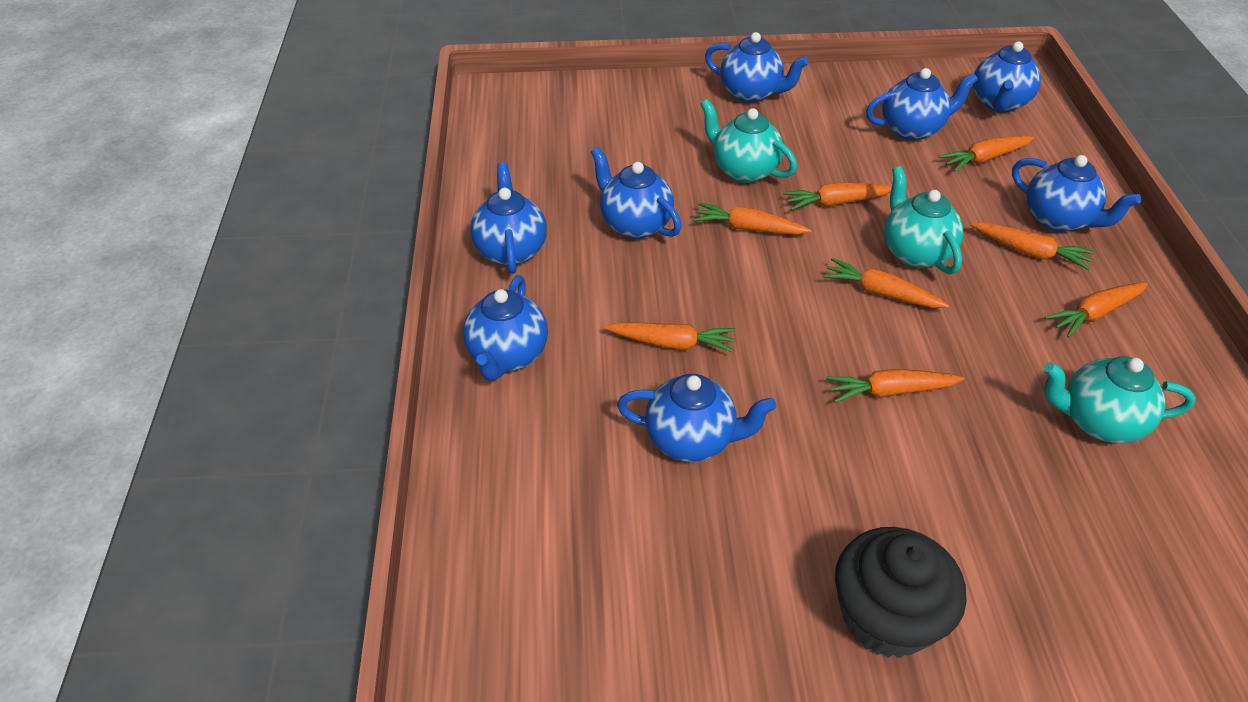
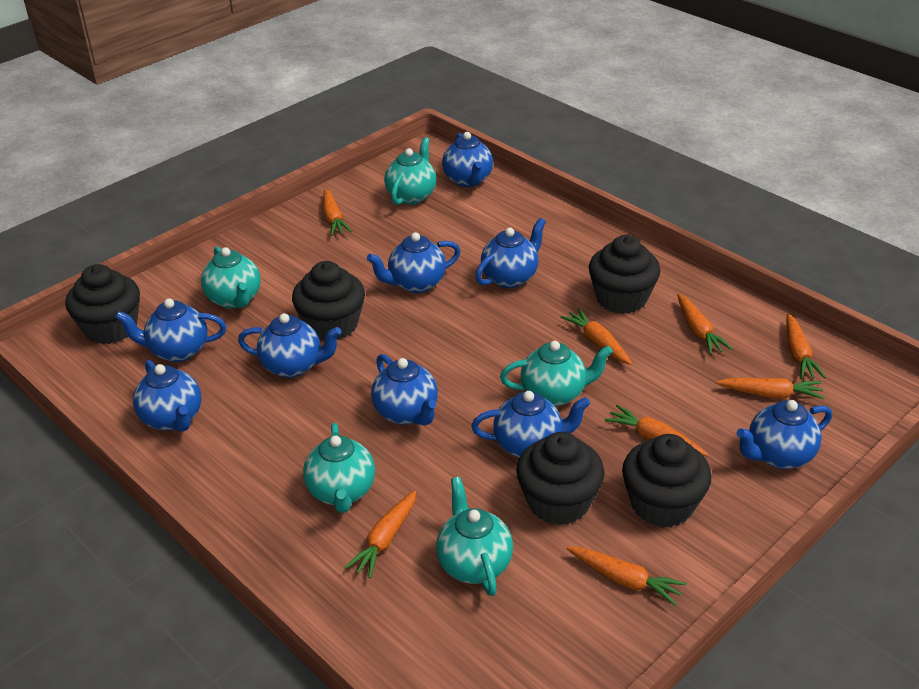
black cupcake: [835,527,967,658] = 1 -> [65,264,140,344] [292,261,365,340] [516,432,605,525] [589,235,661,314] [622,434,712,528] = 5
blue teapot: [463,275,548,381] [470,162,547,274] [591,147,682,239] [617,374,776,462] [705,32,809,103] [866,68,978,141] [973,41,1041,112] [1012,155,1141,232] = 8 -> [115,299,226,362] [133,360,201,432] [238,313,341,378] [367,232,460,293] [371,354,438,425] [442,132,493,187] [471,391,590,458] [475,218,546,288] [736,400,832,469] = 9
turquoise teapot: [700,99,797,183] [884,166,963,274] [1043,356,1196,443] = 3 -> [201,247,261,309] [303,423,375,513] [384,137,436,205] [436,477,513,596] [500,341,613,407] = 5

